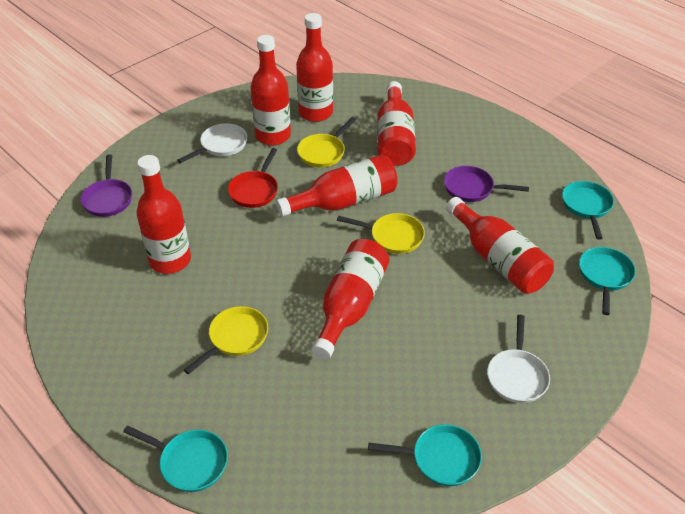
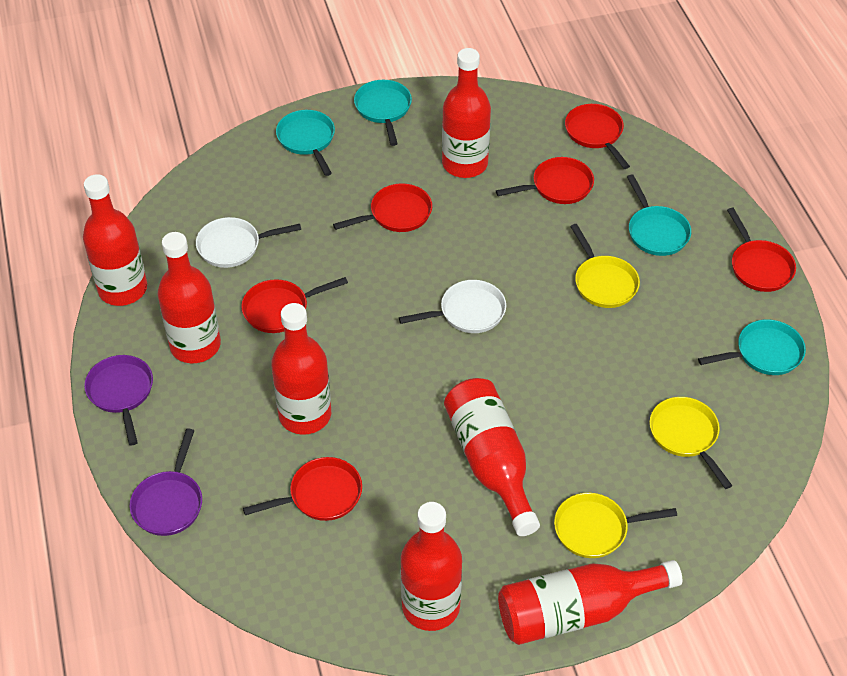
red pan: [228,148,278,208] = 1 -> [241,277,348,333] [243,457,362,521] [333,184,432,232] [496,157,594,204] [565,104,630,169] [727,208,796,292] = 6

